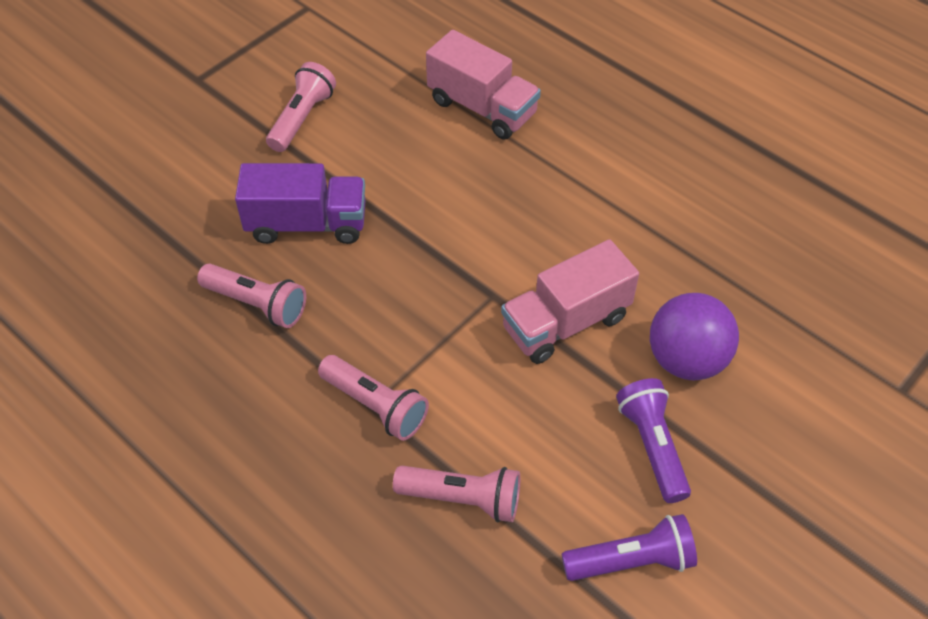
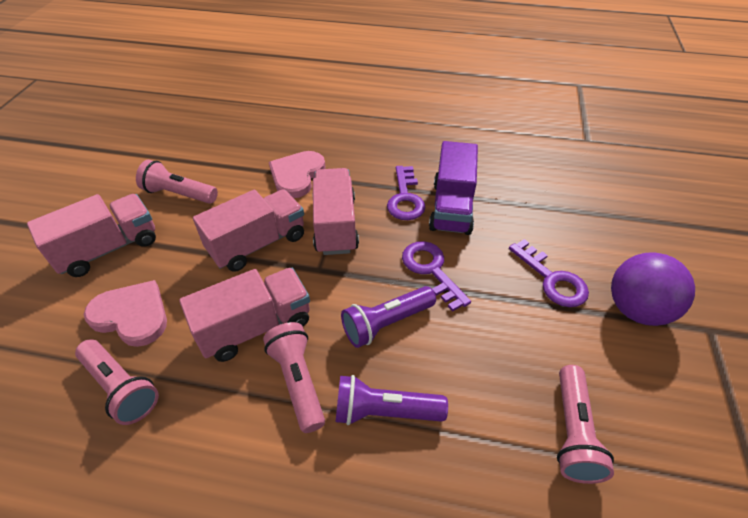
pink heart: none = 0 -> [84,280,167,347] [269,151,326,198] = 2
pink truck: [426,30,541,139] [501,239,639,364] = 2 -> [27,194,156,277] [179,268,310,362] [193,189,304,272] [312,168,359,255] = 4
purple key: none = 0 -> [387,166,426,220] [402,241,471,312] [509,239,589,307] = 3

